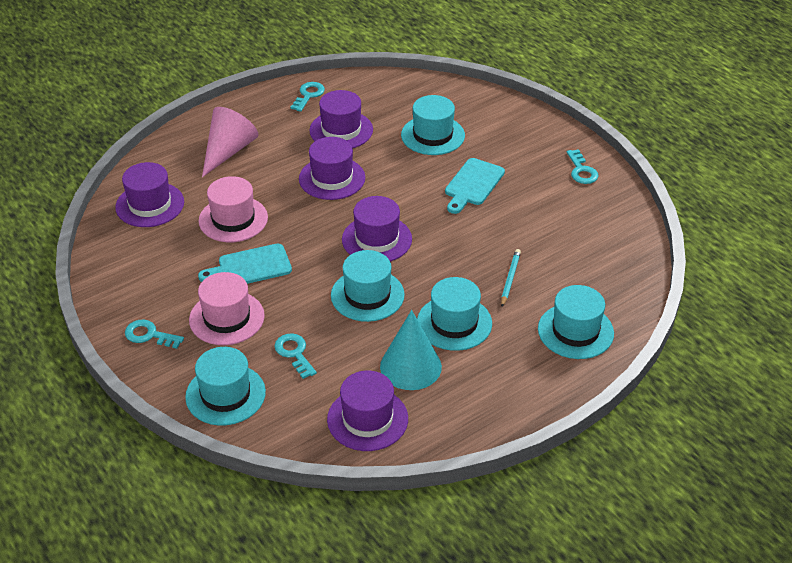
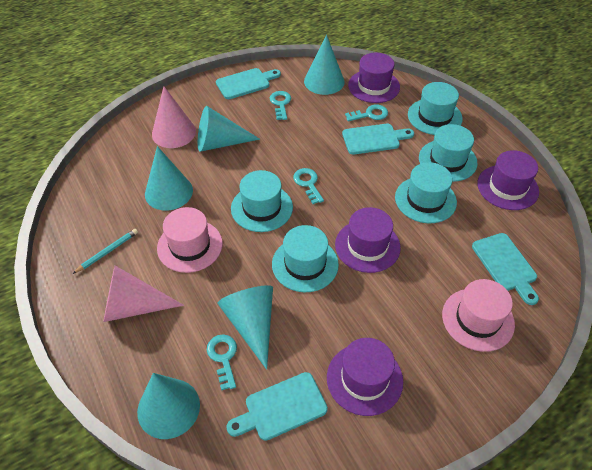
pink cone: [202,107,258,177] = 1 -> [103,266,184,322] [152,86,196,148] = 2
purple hat: [115,162,184,227] [299,137,365,200] [309,90,373,148] [327,371,408,451] [342,196,412,262] = 5 -> [327,338,403,416] [335,207,401,273] [348,52,400,103] [477,150,539,210] = 4
turquoise cone: [380,310,442,390] = 1 -> [137,373,200,439] [145,146,193,211] [198,106,260,152] [218,285,273,370] [304,35,345,95] = 5
turquoise cutting board: [198,244,292,284] [445,158,505,214] = 2 -> [216,68,281,99] [226,372,328,441] [342,124,414,155] [472,233,539,305] = 4

